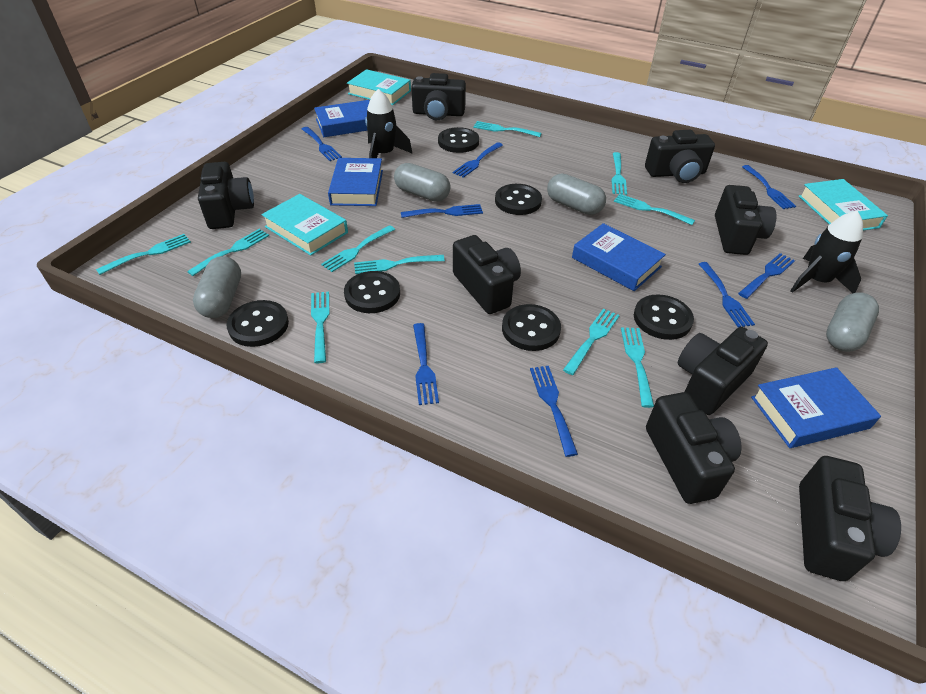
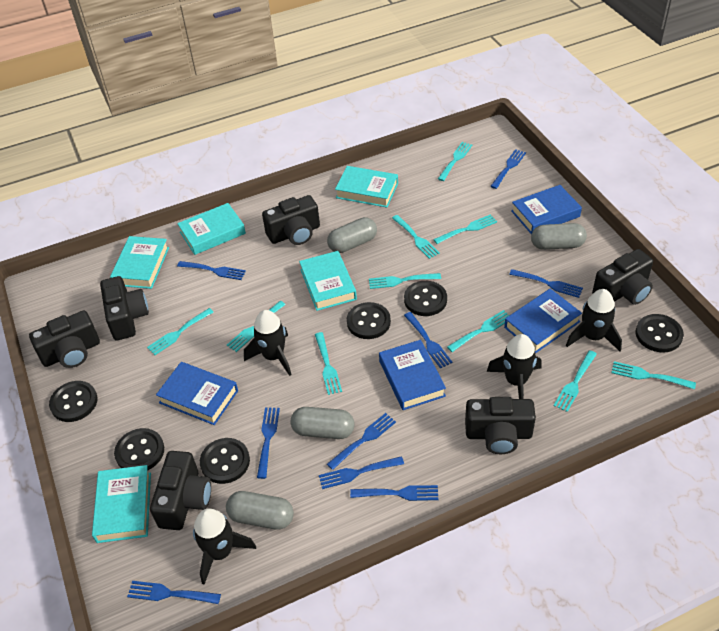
black camera: [198,162,254,229] [411,73,466,120] [453,235,521,314] [645,130,715,183] [646,392,742,504] [678,327,768,415] [715,185,776,255] [799,456,901,581] = 8 -> [29,311,100,368] [100,276,149,340] [150,451,211,530] [262,195,320,245] [465,397,536,454] [592,249,653,305] = 6
black rocket: [365,89,413,158] [790,211,863,293] = 2 -> [193,509,256,585] [244,310,292,376] [487,334,542,399] [566,289,622,352] = 4
blue fork: [302,127,342,161] [401,204,483,218] [413,323,439,405] [453,142,503,178] [530,366,578,457] [699,262,755,327] [738,253,795,299] [742,165,796,209] = 8 -> [127,581,221,604] [177,261,246,280] [257,407,280,479] [319,456,404,489] [327,413,396,470] [350,485,438,501] [404,312,453,368] [490,149,526,189] [509,269,583,298] = 9
turquoise book: [261,194,348,256] [347,69,411,105] [799,179,888,231] = 3 -> [92,465,151,543] [110,236,169,289] [177,203,246,255] [299,251,357,311] [335,166,398,207] = 5

